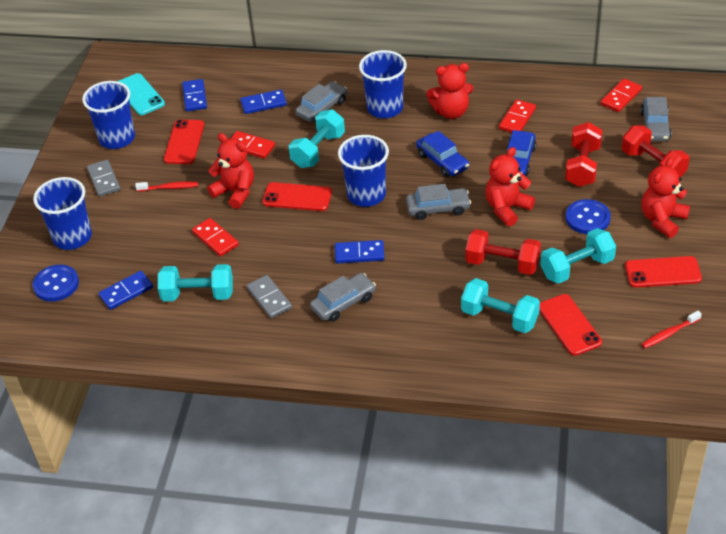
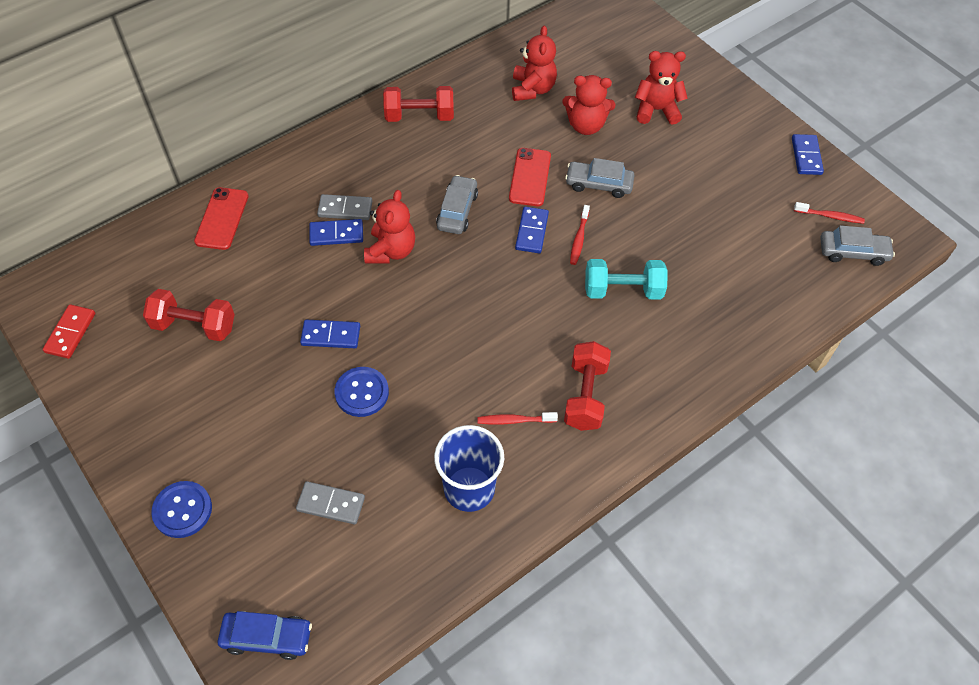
blue car: [416,131,469,177] [506,130,536,176] = 2 -> [218,611,312,660] = 1
blue cup: [33,177,92,250] [82,81,135,149] [338,135,389,207] [359,50,407,118] = 4 -> [434,425,504,512] = 1
grey car: [295,81,347,122] [310,273,376,322] [406,184,471,220] [640,97,672,141] = 4 -> [436,175,478,234] [565,158,635,198] [820,225,895,266] = 3
red domino: [192,218,239,257] [231,131,275,159] [499,99,536,133] [600,79,642,112] = 4 -> [43,304,95,359] = 1
red phone: [164,119,204,164] [262,182,332,211] [539,294,602,356] [625,256,702,288] = 4 -> [194,187,249,250] [509,148,551,206] = 2
red toothbrush: [135,181,198,192] [642,311,702,348] = 2 -> [477,412,558,424] [570,205,590,265] [794,202,865,224] = 3
turquoise dumbbell: [158,264,233,301] [289,109,345,168] [461,278,540,333] [540,228,616,284] = 4 -> [585,259,667,300] = 1
turquoise phone: [118,73,165,115] = 1 -> none = 0

